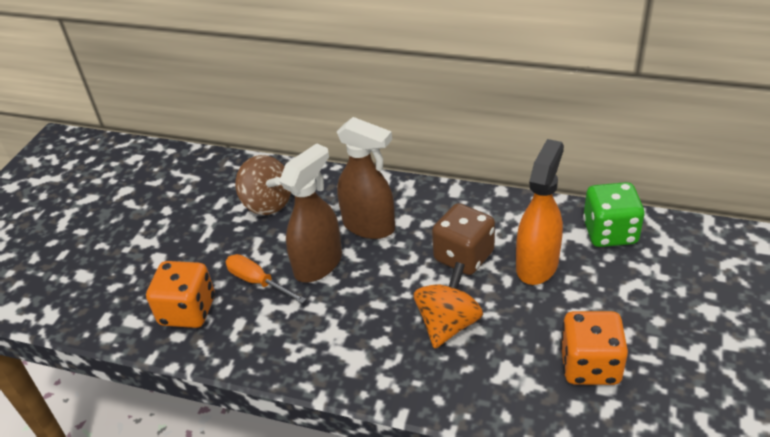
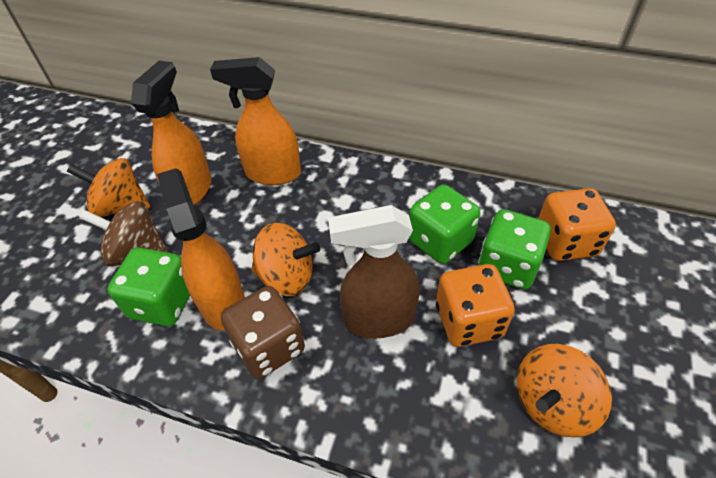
brown spray bottle: [279,143,342,282] [337,117,395,239] = 2 -> [328,205,420,338] = 1
green dice: [583,182,645,247] = 1 -> [107,248,190,326] [409,184,480,264] [478,209,551,289] = 3
orange screwdriver: [226,254,306,304] = 1 -> none = 0
orange spinning top: [414,262,483,349] = 1 -> [67,158,150,217] [251,223,320,296] [517,344,612,438] = 3
orange spray bottle: [516,139,564,285] = 1 -> [131,61,212,205] [157,168,245,331] [210,57,301,185] = 3

